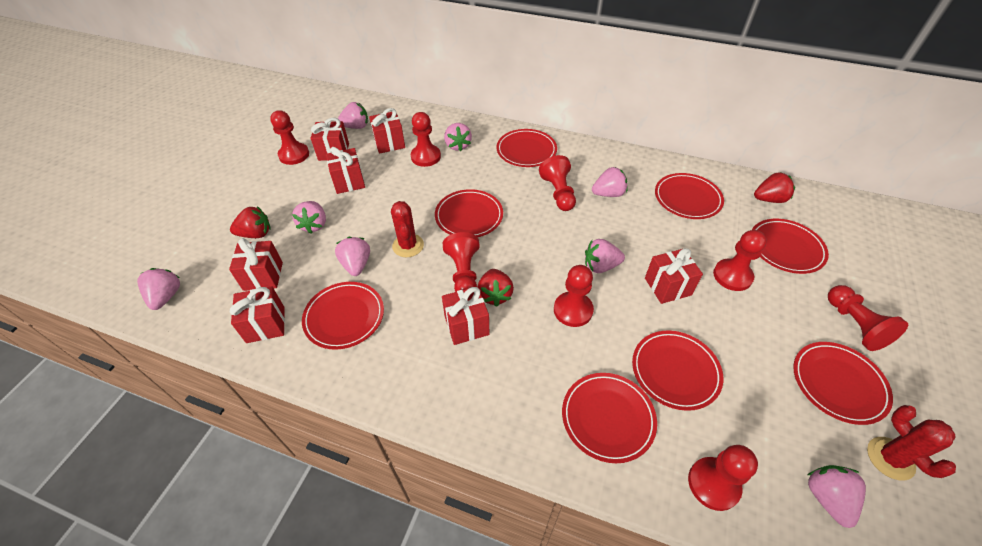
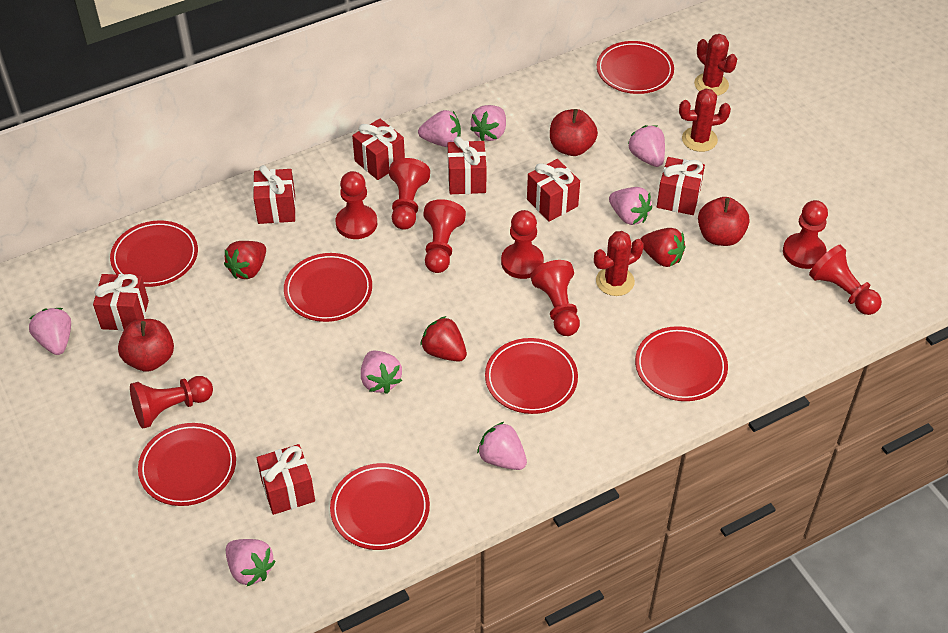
red apple: none = 0 -> [118,319,174,372] [550,109,598,156] [698,197,749,246] = 3
red cactus: [391,201,424,257] [867,405,956,481] = 2 -> [594,231,644,296] [679,88,731,152] [694,34,737,96] = 3
red plate: [302,282,384,350] [435,189,503,237] [497,129,557,167] [562,373,657,463] [632,331,723,411] [655,173,724,219] [752,219,829,274] [793,342,893,425] = 8 -> [110,220,198,287] [138,423,236,506] [284,253,372,322] [330,463,430,550] [485,338,578,414] [597,41,674,94] [635,326,728,401] = 7

